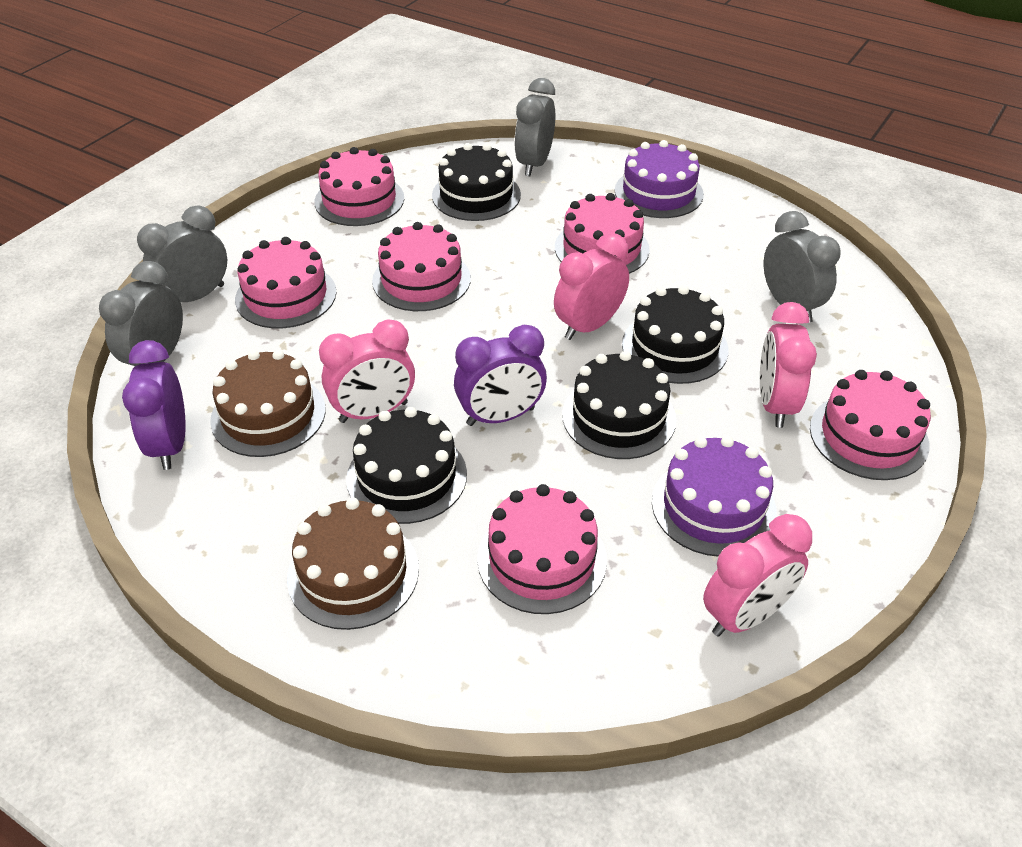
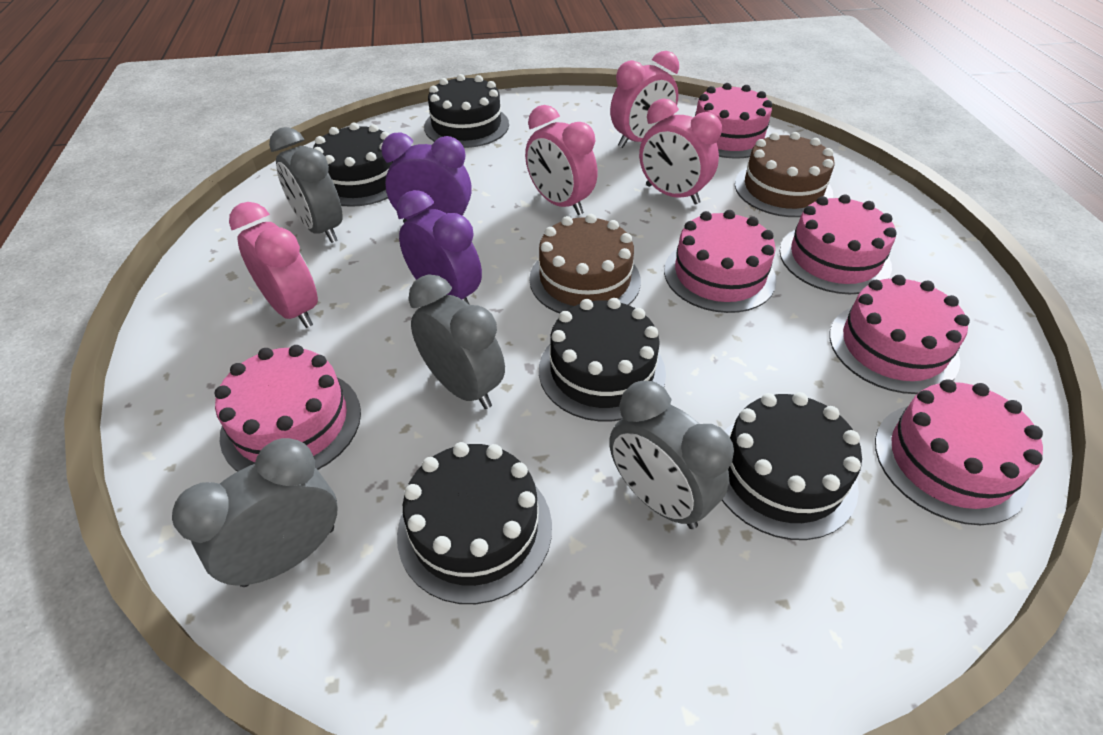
black cake: [346,407,467,524] [432,143,521,221] [562,351,676,459] [622,285,728,384] = 4 -> [313,123,393,207] [397,442,552,604] [424,74,509,148] [539,298,666,421] [722,392,862,540] = 5
purple cake: [615,140,704,218] [652,436,777,556] = 2 -> none = 0

